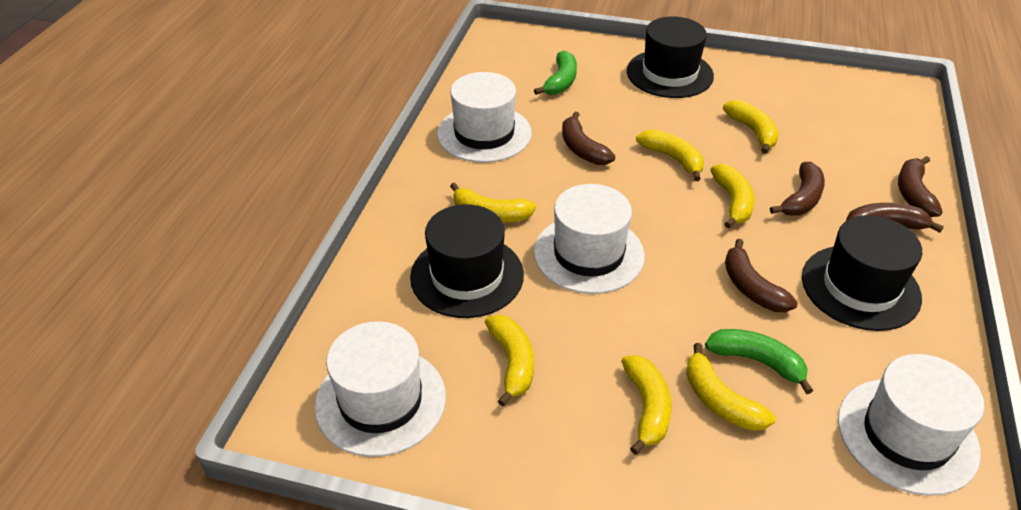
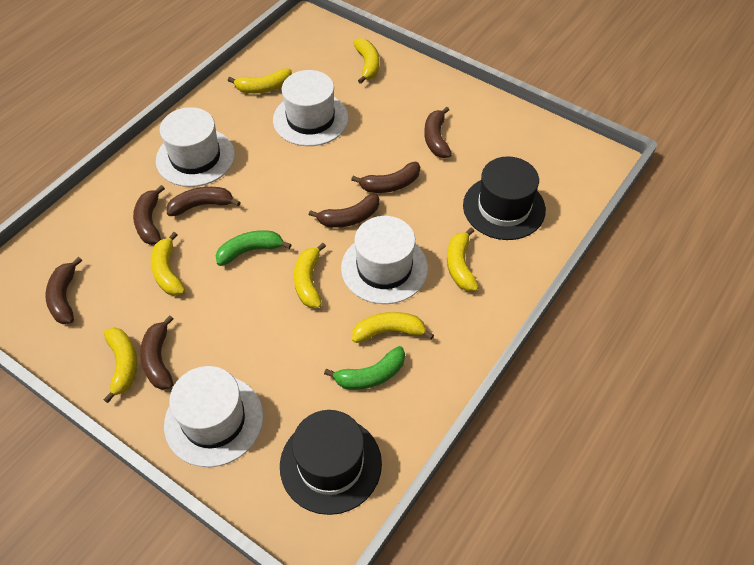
black hat: [410,204,524,318] [627,16,714,98] [802,215,922,331] = 3 -> [280,410,382,515] [463,156,546,240] = 2
brown banana: [562,112,615,165] [725,239,798,312] [770,162,825,215] [846,203,944,233] [898,156,943,217] = 5 -> [45,257,82,324] [133,185,165,245] [140,315,173,390] [167,187,241,216] [309,193,380,228] [351,162,420,193] [424,107,452,158] = 7

